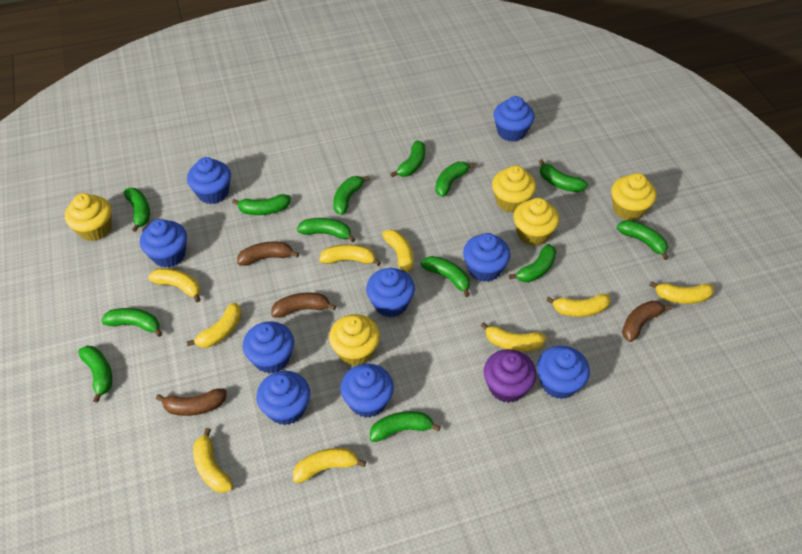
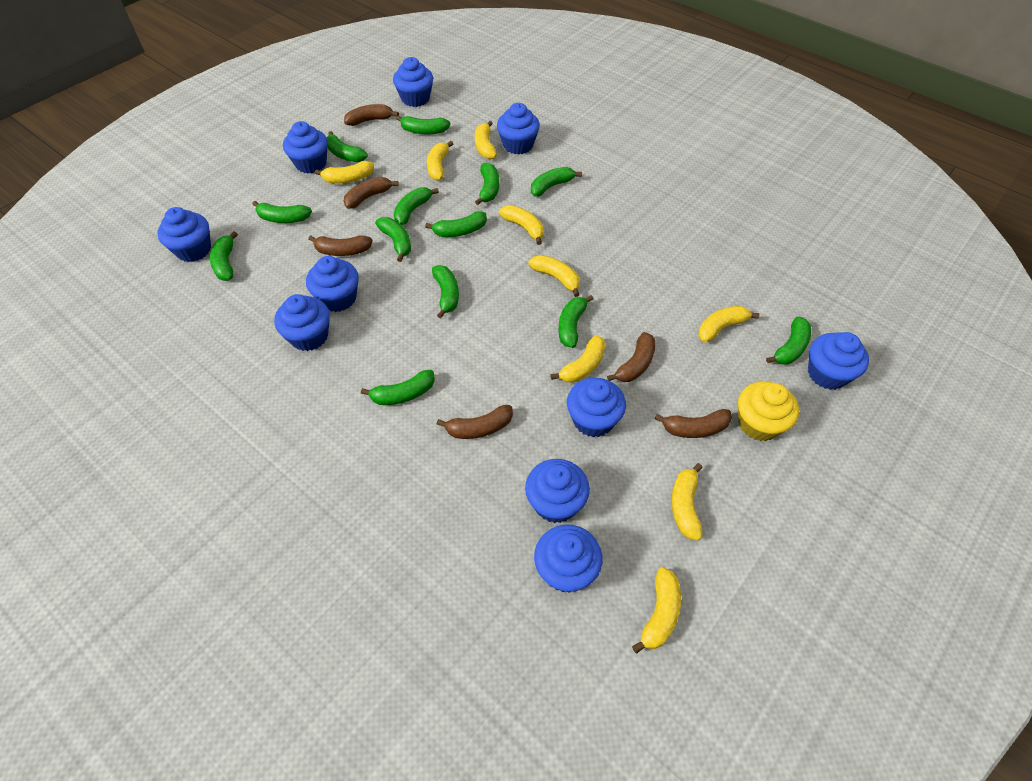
blue cupcake: [140,219,187,268] [187,157,231,204] [243,321,294,373] [256,371,310,425] [340,363,394,418] [366,268,415,317] [463,233,510,282] [494,96,534,142] [537,346,590,399] = 9 -> [157,207,211,262] [274,294,330,351] [283,121,328,174] [306,256,359,312] [393,57,433,107] [497,103,540,155] [525,459,590,523] [534,525,603,593] [567,378,626,438] [808,332,869,390] = 10
brown banana: [156,389,227,416] [237,241,299,266] [271,292,336,318] [622,301,672,342] = 4 -> [308,235,372,256] [344,104,399,126] [344,177,399,209] [436,405,513,439] [607,332,656,382] [655,409,732,438] = 6
purple cupcake: [484,349,536,403] = 1 -> none = 0
yellow cupcake: [65,193,112,241] [329,314,380,366] [492,165,536,213] [514,198,559,246] [611,173,656,221] = 5 -> [738,381,799,441] = 1

